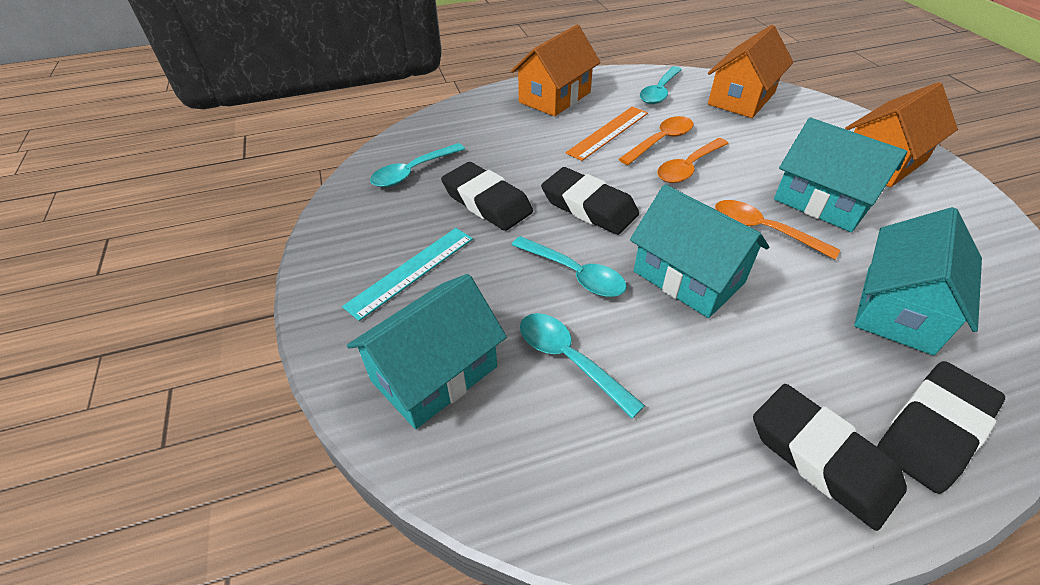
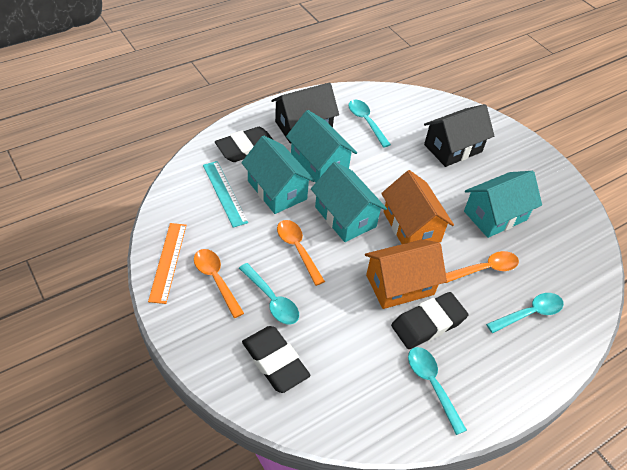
black eraser: [441,162,533,231] [541,167,639,235] [753,384,907,531] [877,361,1005,494] = 4 -> [215,127,273,162] [242,326,311,393] [391,292,468,349] = 3
black house: none = 0 -> [271,82,339,144] [424,104,494,167] = 2
orange house: [511,25,601,116] [708,25,793,118] [845,82,958,187] = 3 -> [365,239,447,309] [381,170,454,244] = 2

